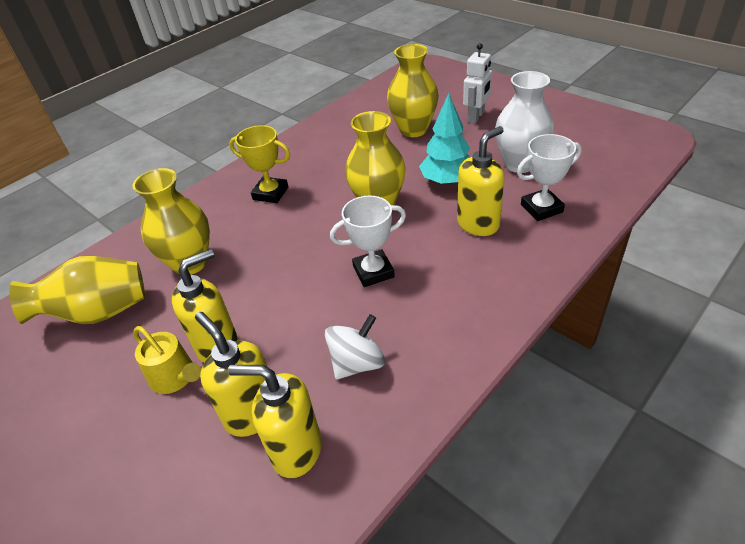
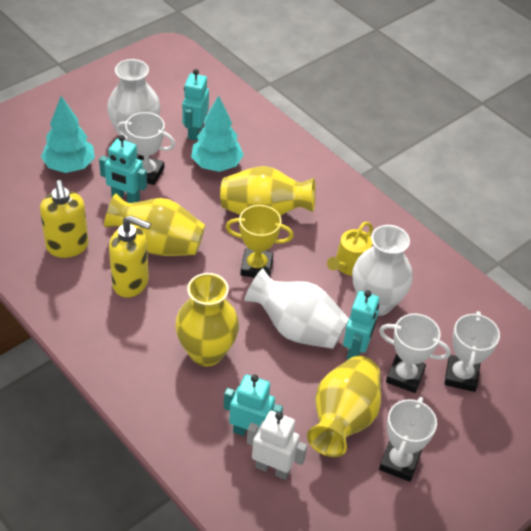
turquoise robot: none = 0 -> [99,135,147,203] [182,69,209,141] [224,374,283,436] [343,290,379,360] = 4
turquoise tree: [419,93,470,185] = 1 -> [41,96,95,173] [191,95,244,172] = 2
white spinning top: [325,314,385,379] = 1 -> none = 0
white trophy: [330,195,406,287] [517,134,581,221] = 2 -> [116,112,175,185] [379,313,451,393] [379,397,437,482] [444,311,500,392] = 4
white vase: [495,71,554,173] = 1 -> [107,59,161,142] [244,268,349,349] [352,225,413,316] = 3
yellow soap dispenser: [172,249,239,363] [195,312,267,437] [228,365,322,478] [457,126,505,236] = 4 -> [40,180,89,258] [109,215,151,298] = 2

